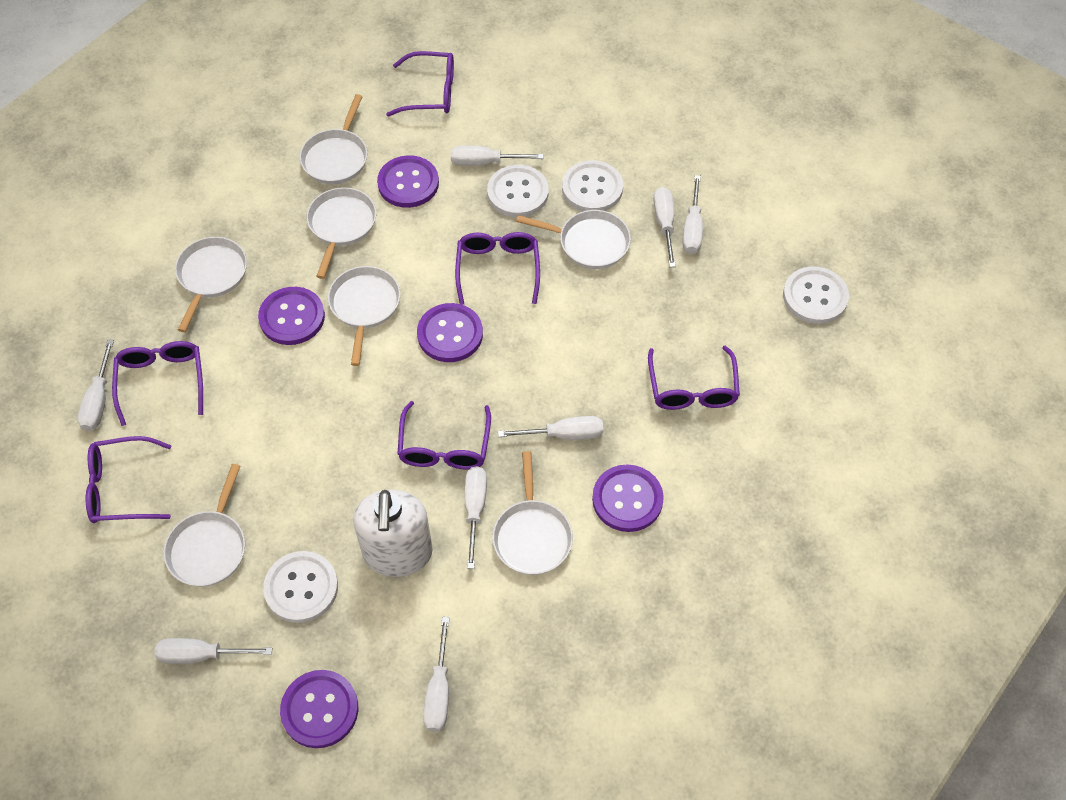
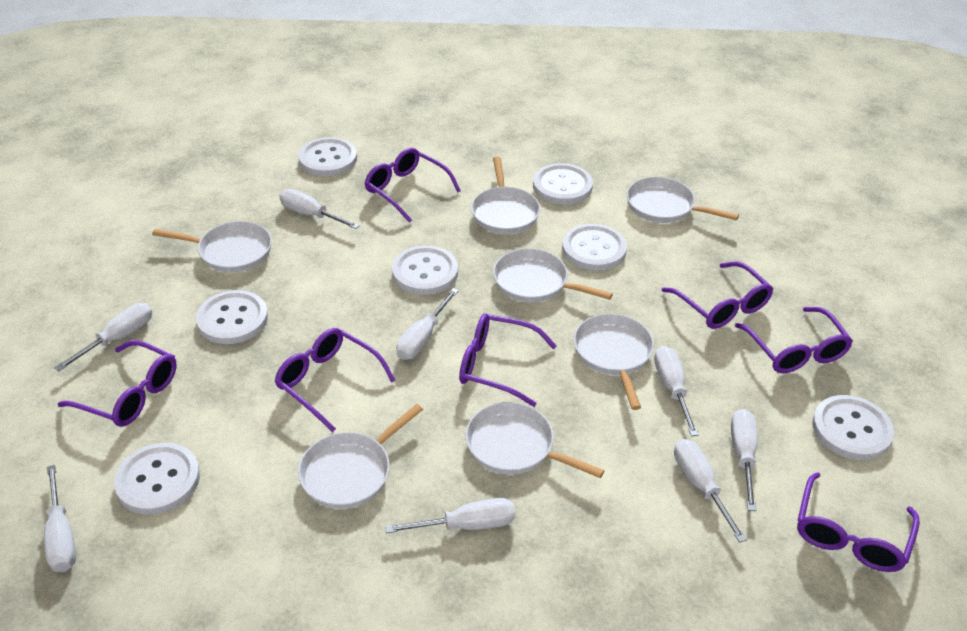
purple button: [258,287,325,345] [280,670,358,748] [377,155,439,208] [417,303,483,362] [592,465,664,532] = 5 -> none = 0
purple glasses: [86,436,172,523] [112,341,203,426] [386,51,454,116] [398,401,491,470] [455,232,540,305] [648,346,740,410] = 6 -> [58,340,177,427] [275,328,396,432] [365,148,461,223] [459,313,557,407] [662,262,773,329] [735,307,853,373] [797,472,920,572] = 7
white button: [263,551,338,623] [487,165,549,217] [562,160,623,211] [783,266,849,324] = 4 -> [114,443,200,514] [196,290,268,344] [298,137,357,176] [392,246,458,295] [533,163,593,204] [562,224,627,271] [812,395,894,460] = 7
white soap dispenser: [353,490,433,577] = 1 -> none = 0

